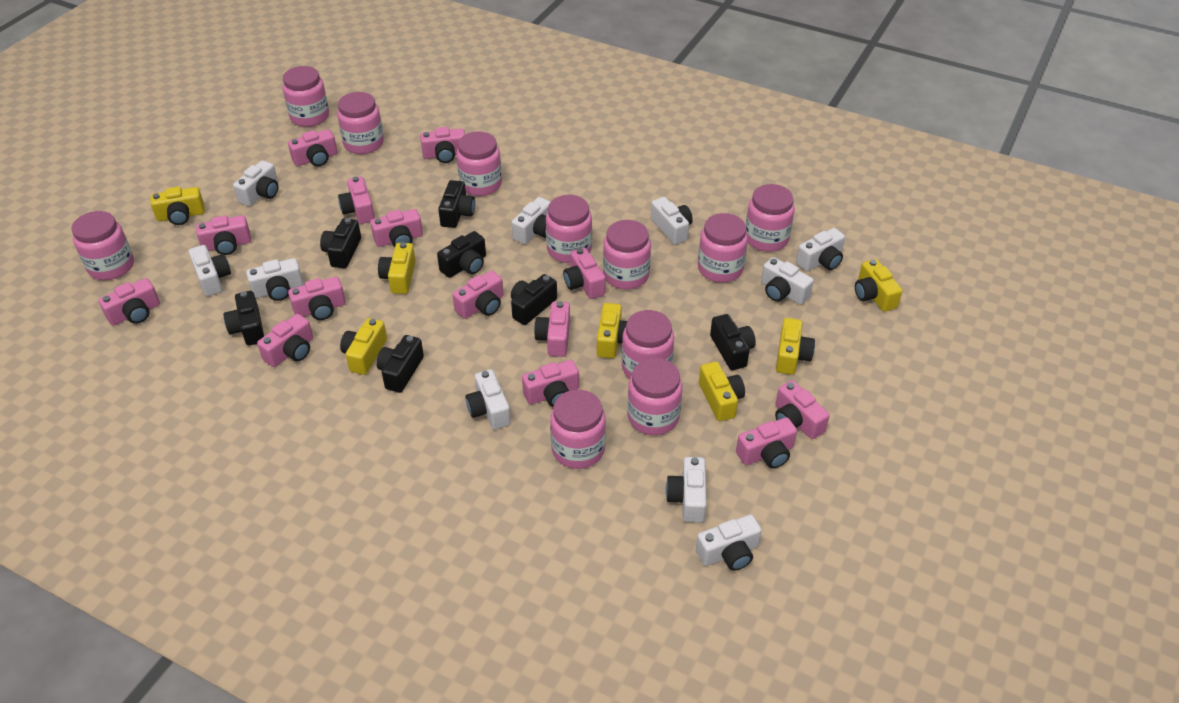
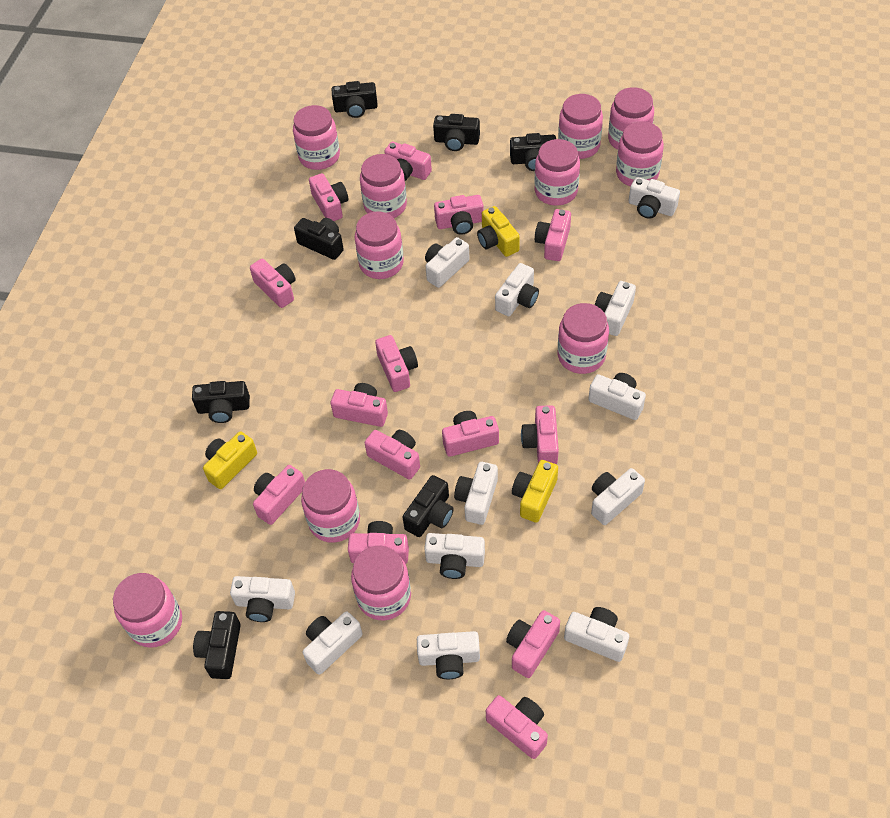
white camera: [189,245,231,296] [233,160,278,206] [246,258,303,301] [466,369,511,429] [511,197,550,244] [651,197,693,245] [666,457,707,522] [696,514,762,571] [761,257,814,305] [796,228,845,271] = 10 -> [230,576,295,622] [303,611,363,675] [417,631,480,679] [424,533,485,579] [425,237,470,288] [454,462,498,525] [495,263,539,316] [564,607,629,662] [588,373,646,420] [591,468,645,525] [595,281,636,336] [629,177,680,219] = 12
yellow camera: [150,186,205,225] [340,318,387,375] [378,242,416,294] [597,303,627,358] [699,362,745,421] [776,318,815,375] [855,259,902,312] = 7 -> [203,431,257,489] [477,206,520,257] [512,460,558,523] = 3

